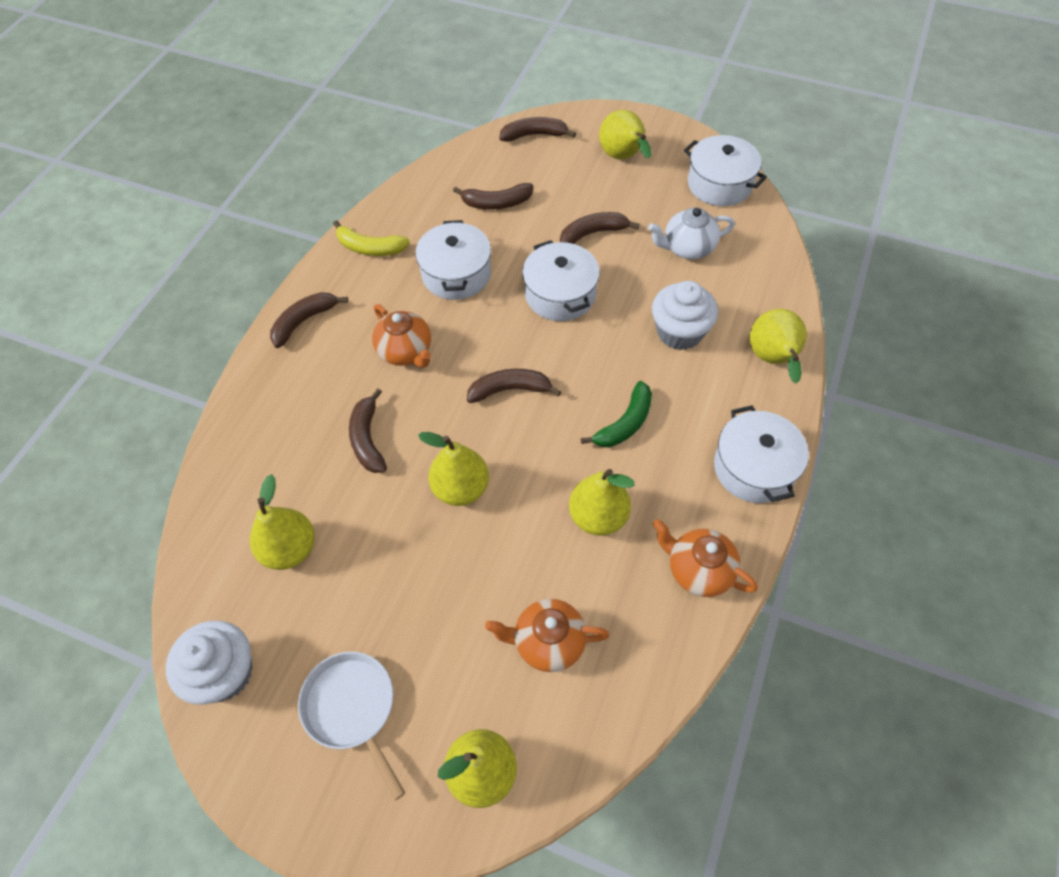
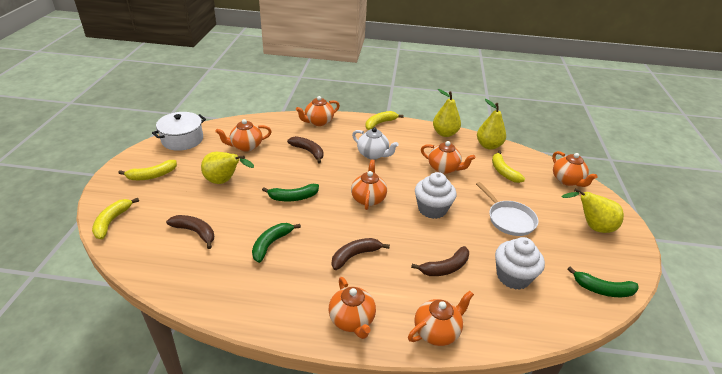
brown banana: [270,292,348,348] [349,389,387,473] [453,183,533,210] [467,369,562,403] [500,117,576,142] [560,212,640,244] = 6 -> [166,215,214,249] [287,136,323,163] [332,238,390,270] [411,246,469,276] = 4
green banana: [581,381,652,447] = 1 -> [252,223,301,263] [262,184,319,201] [567,267,639,297] = 3
orange teapot: [372,304,431,368] [485,599,610,672] [653,519,758,597] = 3 -> [215,119,272,151] [296,96,340,126] [329,277,376,339] [351,160,387,210] [408,291,474,346] [421,141,475,174] [552,151,597,187] = 7
white pot: [415,220,491,300] [522,240,600,321] [684,135,767,206] [714,405,809,503] = 4 -> [152,112,206,151] = 1
yellow banana: [333,220,410,256] = 1 -> [92,198,139,239] [119,160,177,180] [365,111,404,130] [492,150,525,183] = 4
yellow pear: [250,474,315,570] [418,432,489,506] [438,729,517,808] [569,469,634,536] [599,110,652,159] [750,309,807,383] = 6 -> [201,152,254,184] [433,89,461,137] [477,99,506,150] [561,188,624,233] = 4

